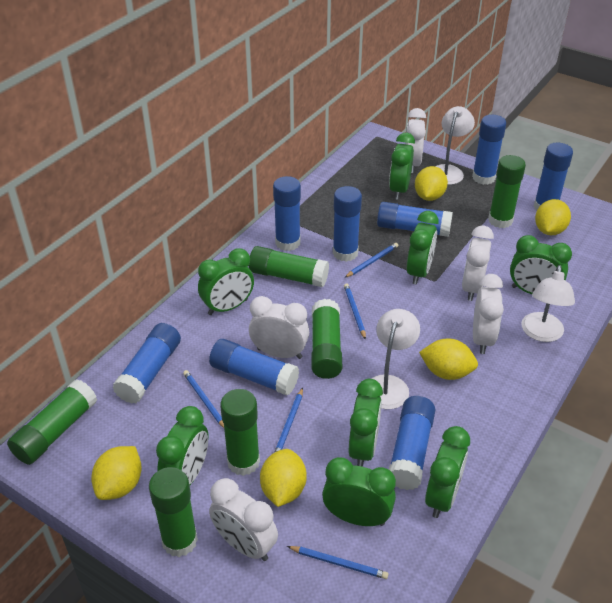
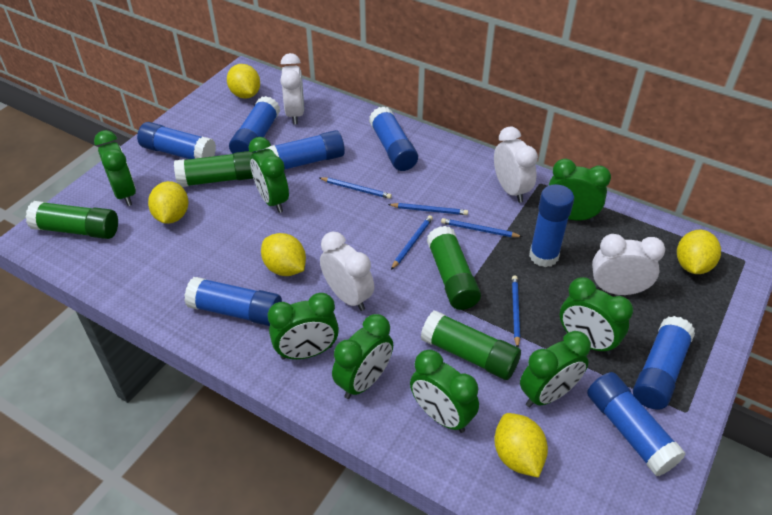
green glue stick: [7,379,97,465] [149,467,198,557] [220,389,260,476] [249,246,329,287] [311,299,342,379] [488,155,526,228] = 6 -> [26,201,118,239] [174,151,253,187] [421,310,521,380] [427,226,481,310] = 4
white clock: [209,478,278,561] [249,296,309,359] [405,108,426,173] [462,226,494,301] [473,274,504,354] = 5 -> [280,53,304,124] [320,232,374,311] [494,127,538,203] [592,234,665,295] = 4
white lamp: [371,309,420,409] [435,106,475,185] [521,265,575,342] = 3 -> none = 0

